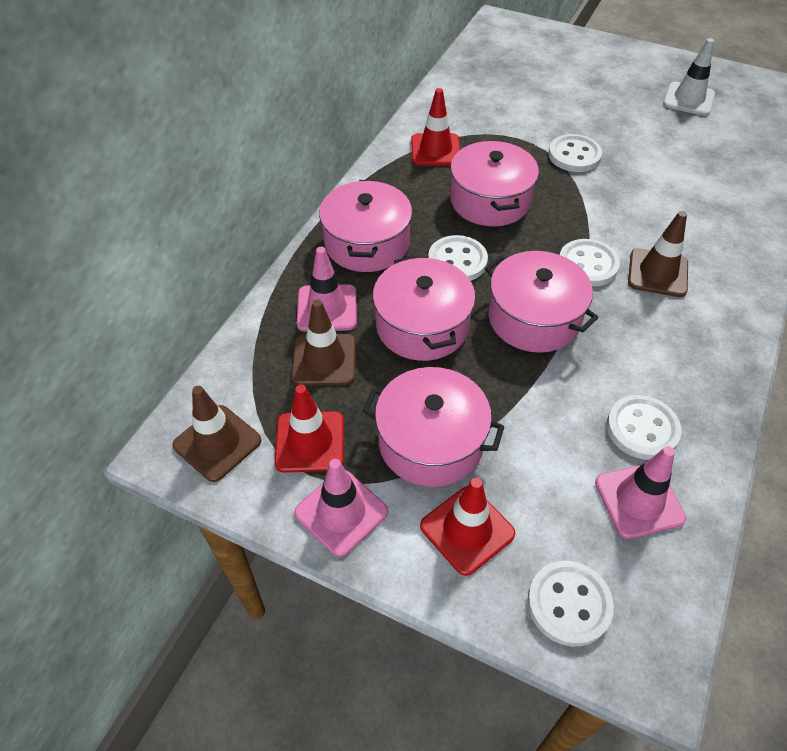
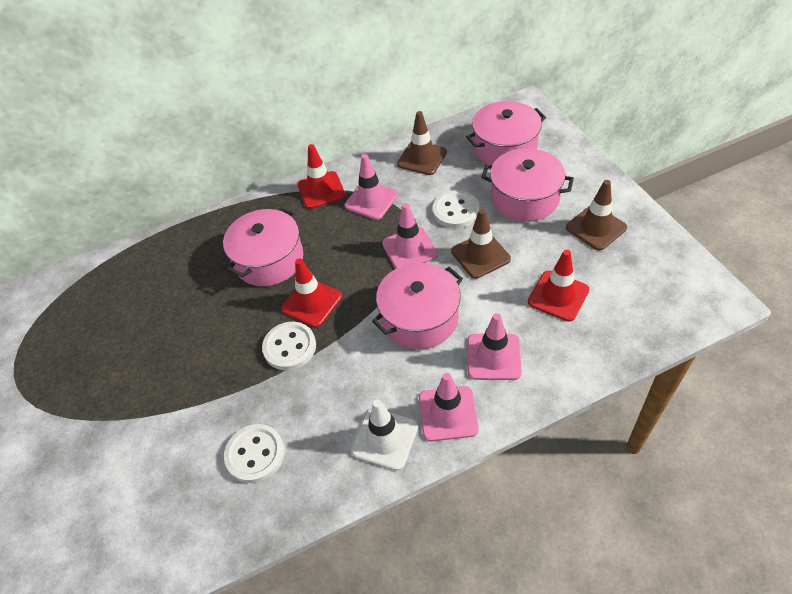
pink pot: [319,180,412,272] [362,367,505,487] [373,255,476,361] [450,140,539,227] [485,251,599,353] = 5 -> [223,208,303,286] [372,263,463,349] [466,101,546,165] [481,148,574,222] = 4
pink traffic cone: [294,459,388,557] [297,247,357,332] [595,446,686,539] = 3 -> [345,154,398,220] [382,203,438,269] [419,373,479,441] [468,313,522,380] = 4
white button: [428,235,488,281] [528,561,614,647] [549,134,602,172] [560,239,620,287] [607,395,682,460] = 5 -> [224,424,285,483] [262,322,316,370] [433,190,480,228] = 3

